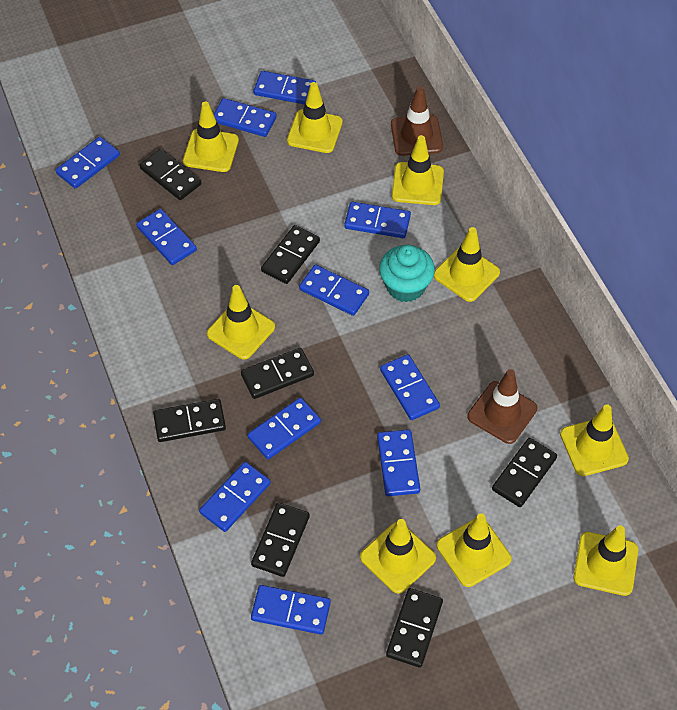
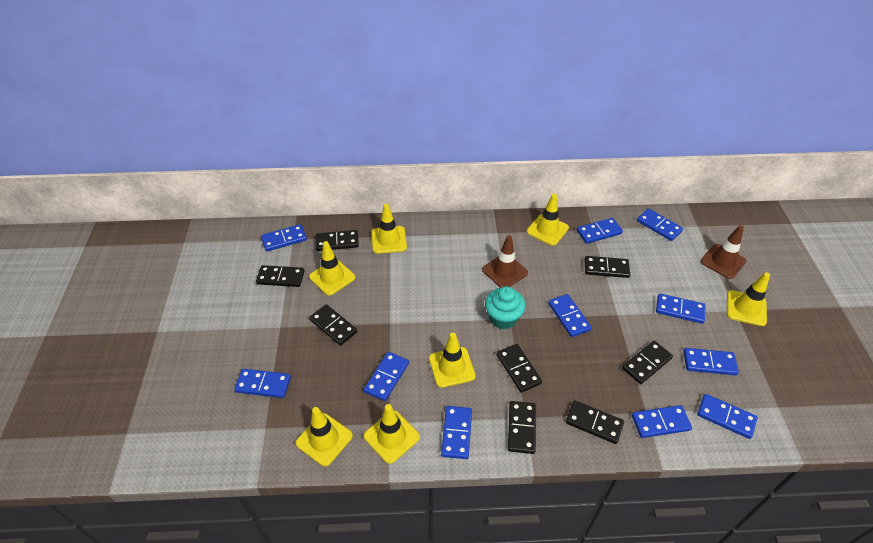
black domino: [139,149,202,200] [153,399,226,442] [241,348,314,399] [251,502,310,577] [261,225,320,284] [386,588,443,668] [492,438,557,507] = 7 -> [256,265,304,287] [309,304,357,346] [316,230,359,251] [496,344,542,393] [508,401,536,454] [566,400,624,444] [584,256,630,278] [622,341,673,384] = 8
yellow traffic cone: [183,102,239,172] [207,285,275,360] [287,82,343,153] [360,519,436,594] [392,135,444,205] [434,227,500,302] [437,513,512,587] [560,404,629,476] [574,525,638,596] = 9 -> [296,407,353,466] [309,241,355,296] [364,404,420,464] [371,204,407,254] [429,333,476,388] [527,194,569,246] [727,272,770,326] = 7

